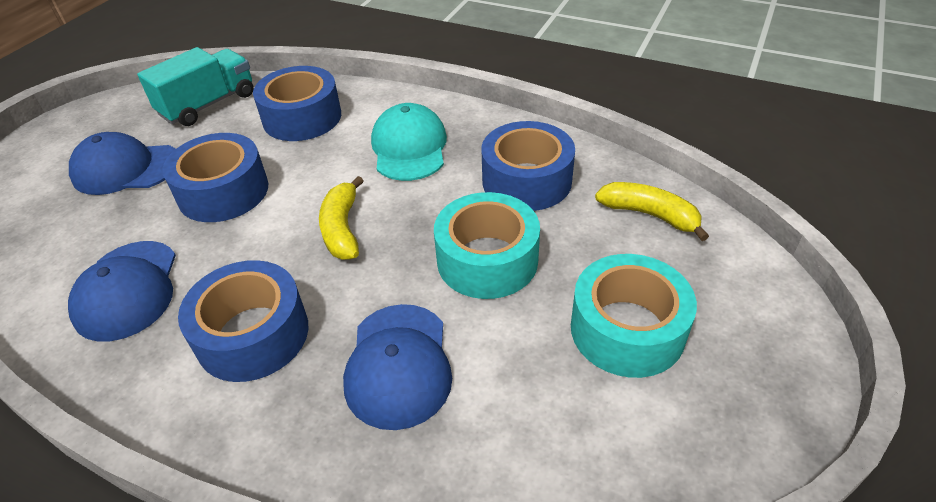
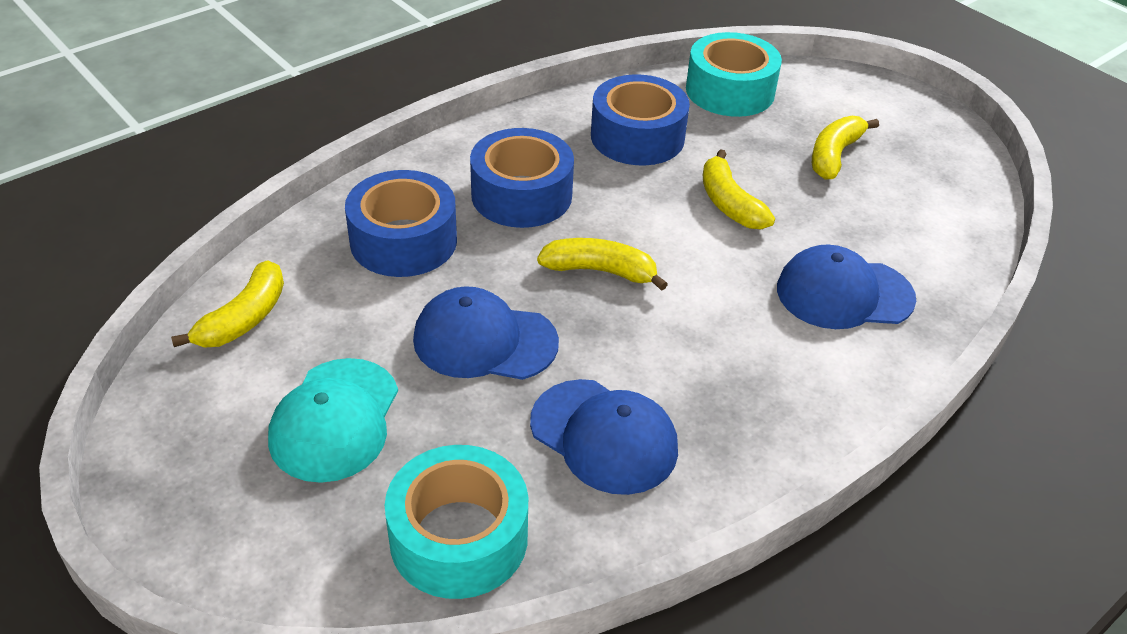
blue tape: [162,133,268,222] [178,260,308,382] [253,66,341,141] [481,121,575,211] = 4 -> [345,170,457,277] [470,128,574,228] [591,74,690,165] = 3
turquoise truck: [137,47,254,126] = 1 -> none = 0
yellow banana: [319,176,364,260] [595,182,709,241] = 2 -> [171,260,284,348] [537,238,668,291] [703,149,775,229] [812,116,879,179] = 4

